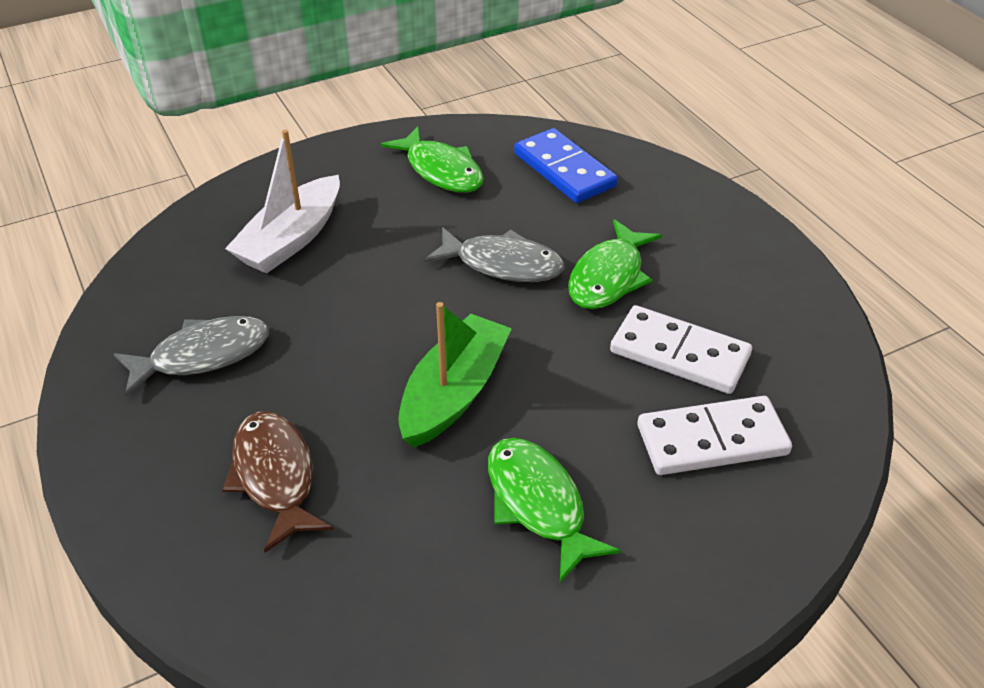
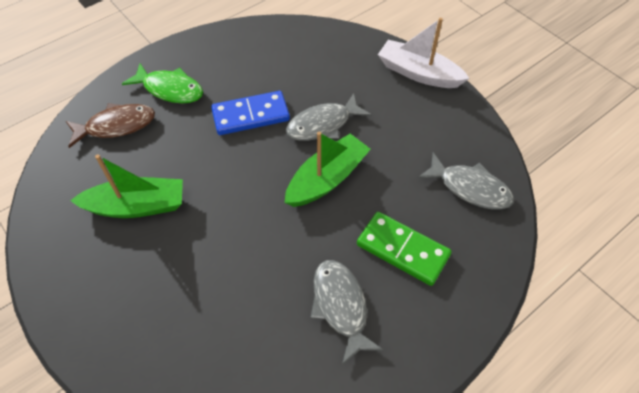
green boat: [398,302,512,448] = 1 -> [70,154,183,218] [284,131,371,207] = 2
green domino: none = 0 -> [357,212,452,286] = 1
green fish: [381,126,484,193] [488,438,621,583] [568,219,662,309] = 3 -> [122,63,203,104] = 1
grey fish: [114,316,269,397] [424,227,565,282] = 2 -> [286,93,371,141] [311,260,384,365] [418,152,514,210] = 3
white domino: [610,305,752,394] [637,396,792,475] = 2 -> none = 0

